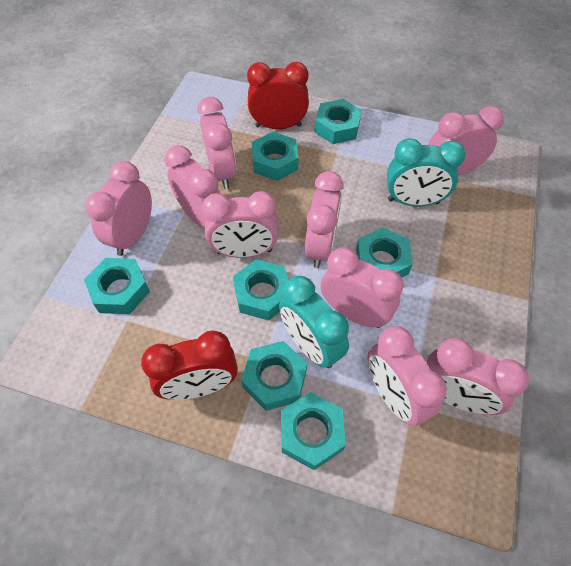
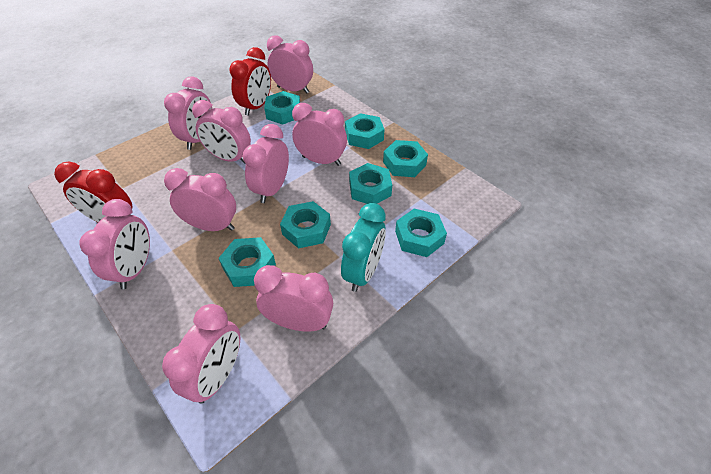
turquoise clock: [279,276,349,368] [387,138,465,206] = 2 -> [341,203,386,292] = 1

